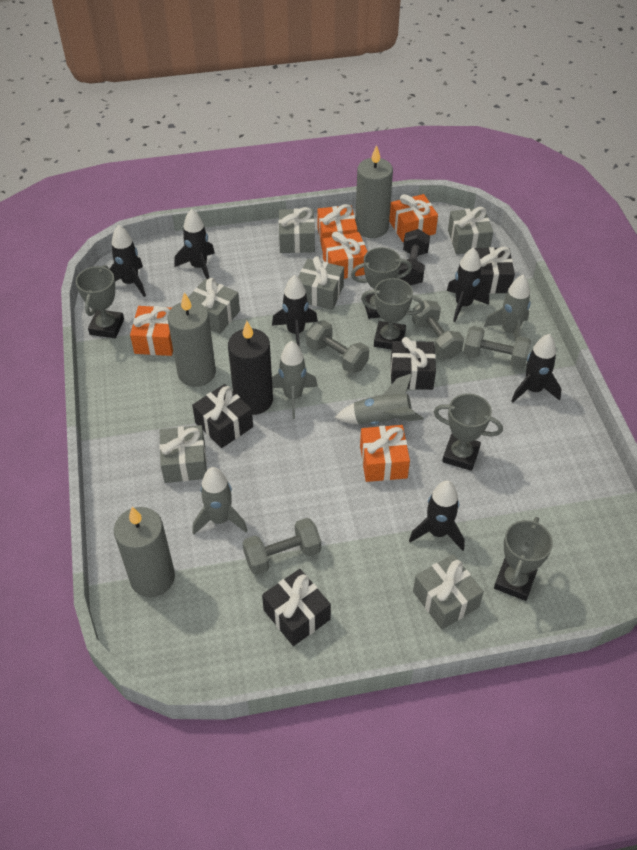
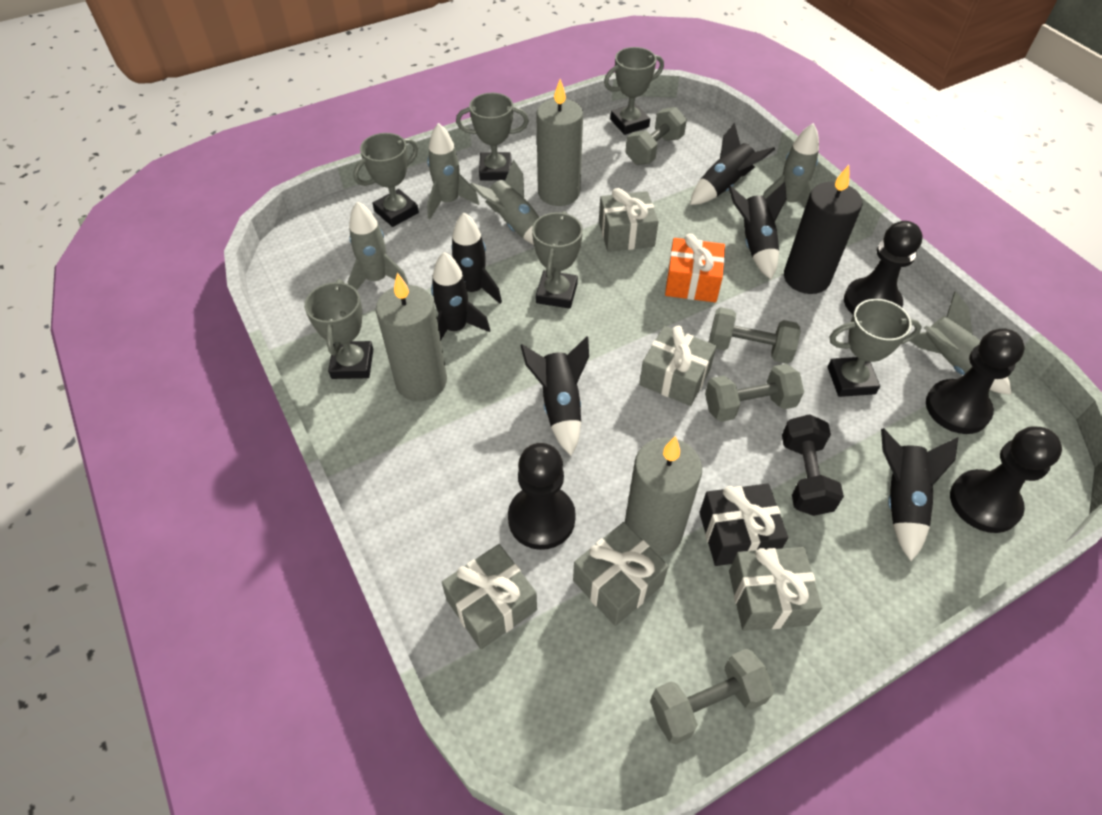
black gift: [192,384,253,448] [262,569,331,646] [390,337,436,390] [474,247,515,294] = 4 -> [699,483,788,566] = 1
black pawn: none = 0 -> [508,443,576,550] [844,221,923,314] [926,329,1025,434] [950,426,1062,533] = 4
grey gift: [159,425,207,483] [188,278,240,334] [278,207,315,253] [298,256,344,310] [413,554,484,629] [448,207,493,254] = 6 -> [442,544,537,649] [573,522,669,626] [599,188,659,252] [639,326,716,406] [729,547,822,631] = 5
grey rocket: [193,467,248,535] [272,341,318,419] [335,373,424,425] [484,275,531,341] = 4 -> [348,201,409,290] [427,123,479,219] [470,159,539,245] [763,123,819,209] [908,291,1011,395] = 5
grey trophy: [76,265,124,338] [351,247,412,319] [361,278,425,350] [434,394,503,471] [494,517,553,601] = 5 -> [304,279,373,379] [353,133,419,227] [456,93,529,180] [532,211,583,309] [604,47,664,135] [828,299,922,397] = 6
orange gift: [130,306,173,356] [317,204,358,251] [323,232,368,279] [360,425,410,482] [389,194,438,242] = 5 -> [665,233,725,302] = 1

